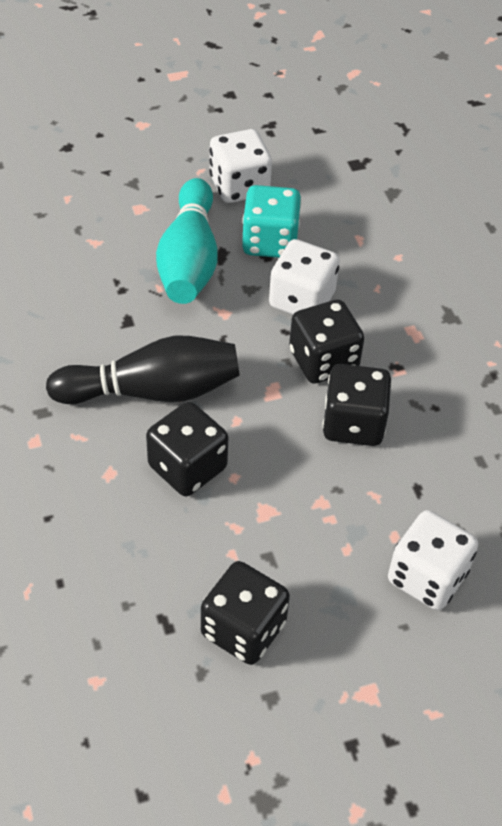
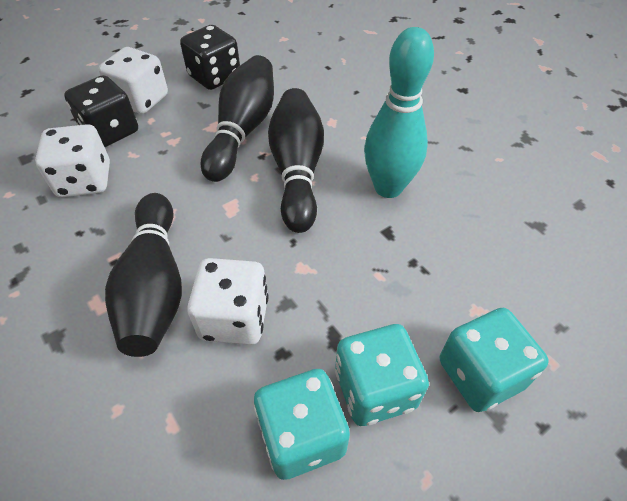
black bowling pin: [46,336,240,404] = 1 -> [105,193,182,357] [201,55,274,182] [268,88,324,233] = 3
black dice: [146,402,228,496] [201,561,290,665] [289,299,364,384] [322,364,392,446] = 4 -> [64,75,138,147] [180,25,240,90] = 2
turquoise dice: [242,185,301,258] = 1 -> [254,369,350,480] [335,324,429,426] [440,308,549,412] = 3

